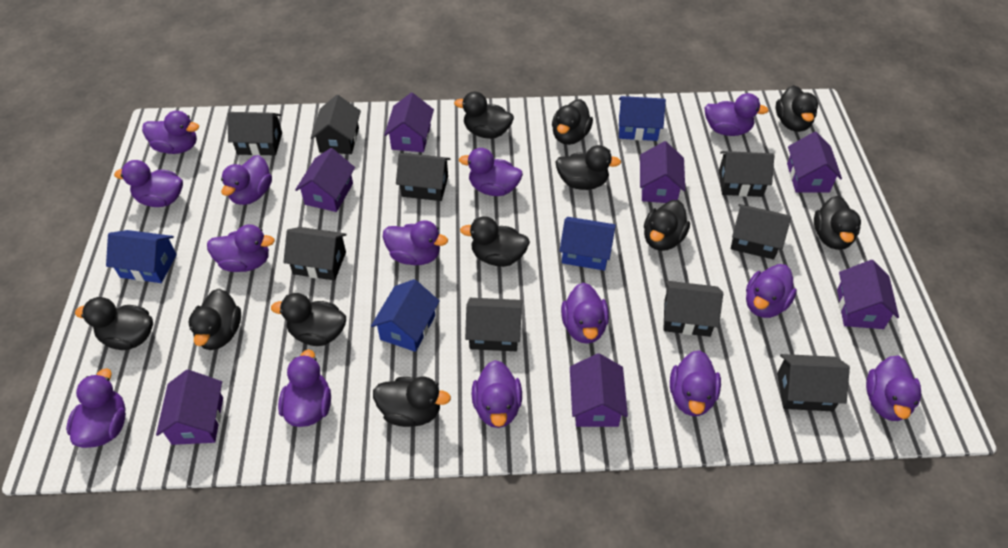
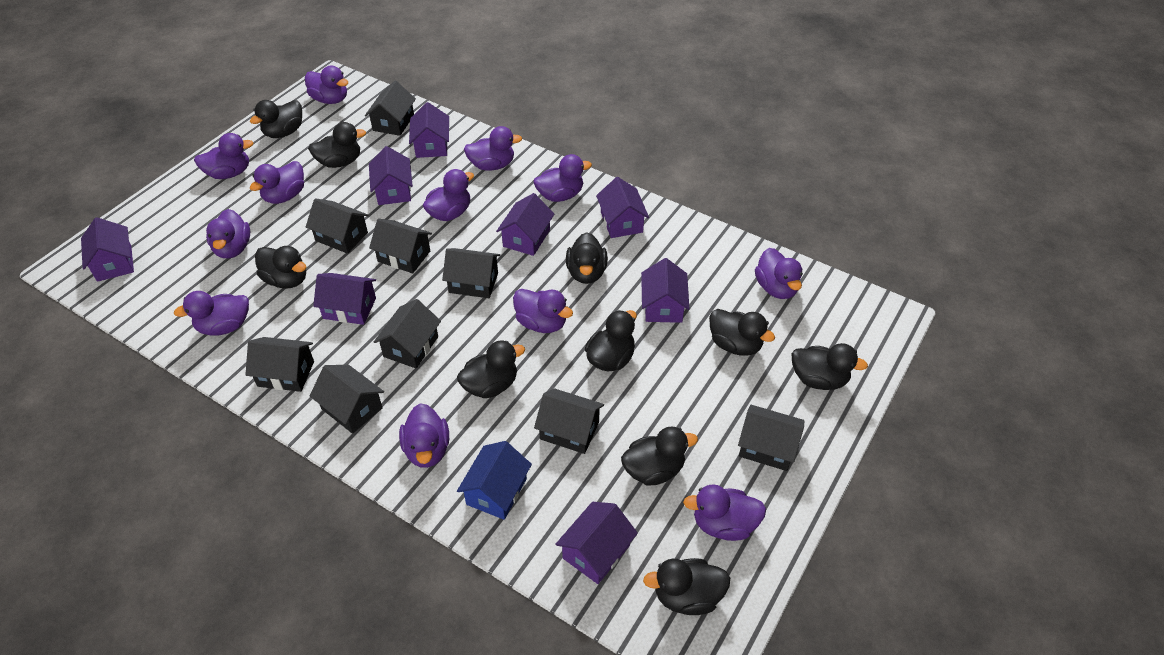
black duck: [75,297,153,350] [189,289,241,350] [271,293,346,346] [373,377,451,427] [454,92,514,139] [460,216,530,267] [552,99,593,145] [555,145,621,190] [644,200,690,251] [775,85,818,132] [814,196,861,250] = 11 -> [250,100,302,138] [255,246,306,289] [308,122,366,168] [457,341,525,398] [566,232,608,284] [585,310,637,371] [621,426,698,486] [643,558,730,615] [709,309,775,356] [792,343,868,390] = 10
blue house: [106,230,177,283] [371,279,440,352] [559,217,616,271] [619,96,666,141] = 4 -> [457,441,532,520] = 1
purple duck: [66,368,126,448] [114,160,183,207] [142,111,199,154] [207,224,275,272] [221,155,272,205] [278,349,331,427] [383,220,448,265] [459,148,523,196] [472,360,522,428] [561,283,609,344] [670,350,721,416] [705,93,769,136] [746,264,797,318] [866,355,921,421] = 14 -> [173,291,249,336] [194,133,253,179] [206,209,250,259] [250,161,304,204] [305,66,349,104] [399,403,449,468] [423,169,474,221] [464,126,522,171] [513,289,573,333] [534,154,592,202] [683,484,766,541] [755,248,803,299] = 12
purple house: [156,370,223,445] [295,148,355,212] [384,93,434,152] [570,353,628,427] [640,141,685,203] [787,132,842,192] [837,260,899,329] = 7 -> [81,217,134,282] [313,273,376,325] [369,146,413,205] [409,102,449,158] [496,193,554,256] [555,502,638,584] [596,177,649,238] [641,258,689,323] = 8

